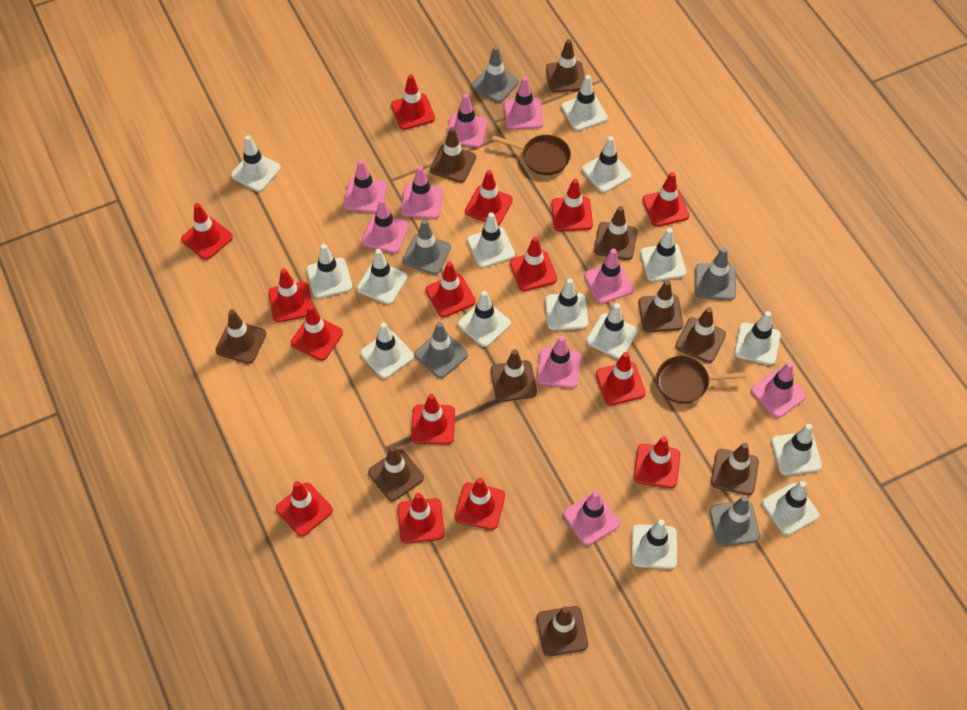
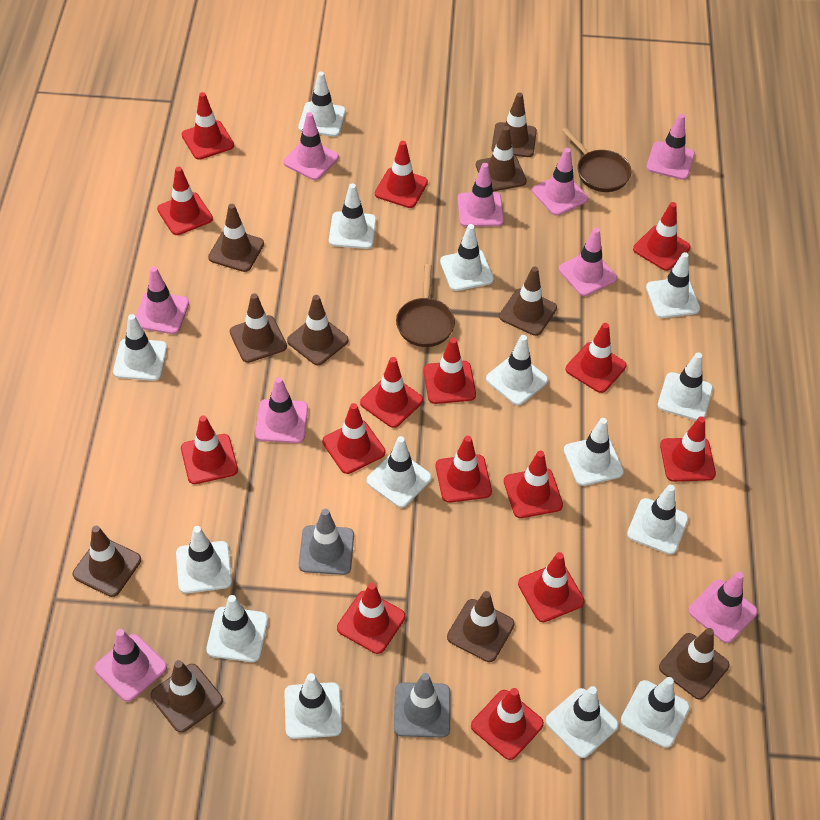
grey traffic cone: [402,219,451,275] [414,322,468,378] [472,46,519,103] [695,248,736,300] [709,496,760,546] = 5 -> [299,509,354,575] [394,673,450,738] = 2

